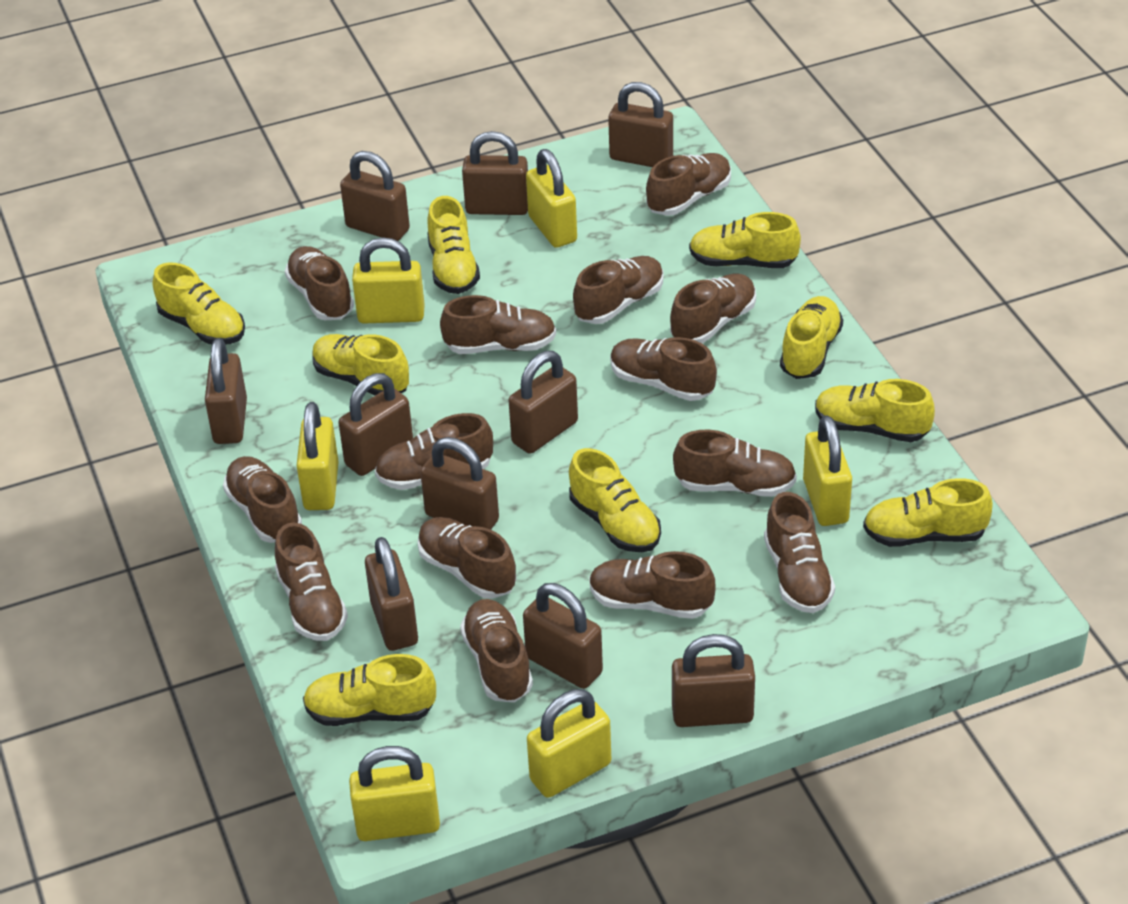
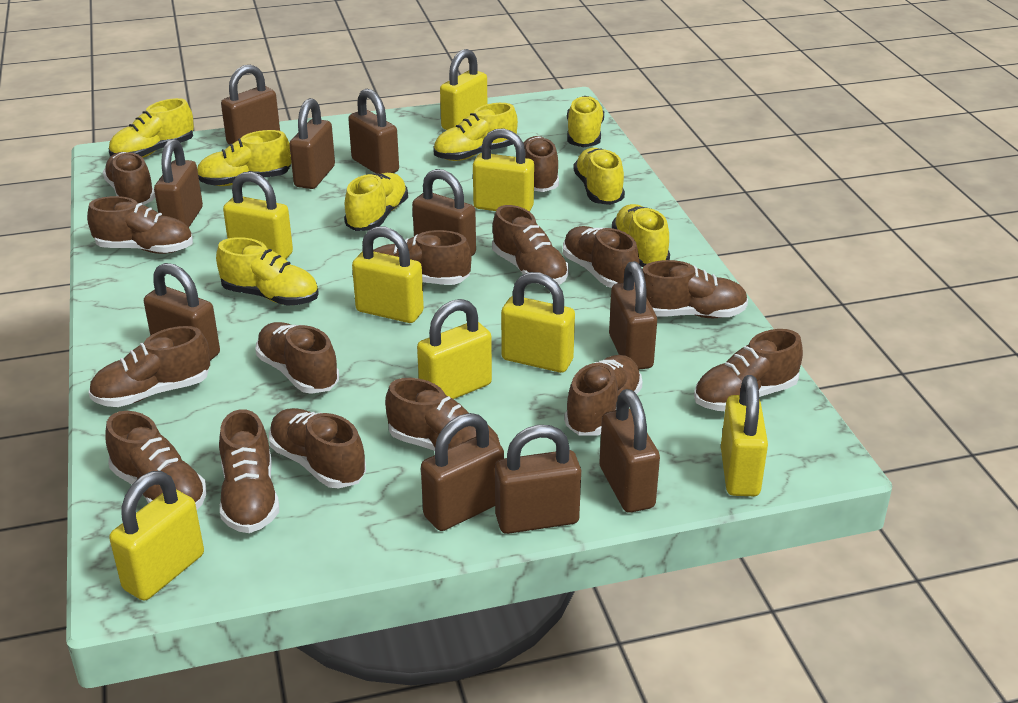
brown shoe: [223,456,302,543] [275,523,348,641] [285,246,354,320] [375,413,493,490] [417,517,516,599] [440,295,556,354] [460,599,533,703] [573,256,663,324] [589,551,716,619] [610,337,717,401] [646,153,731,216] [670,274,756,344] [673,430,797,497] [764,492,835,613] = 14 -> [87,196,193,254] [89,326,210,407] [103,152,155,205] [105,411,206,509] [219,409,279,533] [255,322,339,394] [269,408,366,488] [373,230,471,285] [385,378,500,451] [492,205,569,285] [524,136,559,192] [563,226,639,288] [564,355,642,436] [642,260,748,318] [694,329,803,411] = 15
yellow padlock: [297,402,339,510] [349,746,440,841] [352,238,425,323] [526,149,577,248] [527,689,611,798] [803,415,852,526] = 6 -> [109,471,204,601] [223,172,293,259] [352,226,424,323] [417,299,492,399] [440,49,487,130] [473,128,534,212] [501,272,575,373] [721,375,768,496] = 8
yellow shoe: [153,263,245,345] [303,654,436,726] [312,334,409,395] [427,196,480,294] [569,448,661,552] [689,212,801,268] [780,296,843,379] [815,379,935,442] [863,478,993,547] = 9 -> [109,98,194,158] [197,130,291,186] [216,237,319,306] [344,173,408,231] [433,103,518,161] [567,96,604,148] [573,148,625,205] [612,204,670,267] = 8

